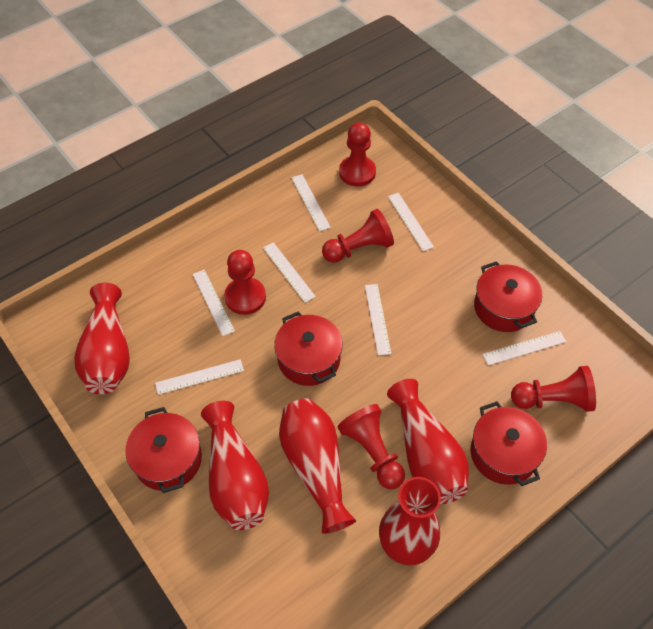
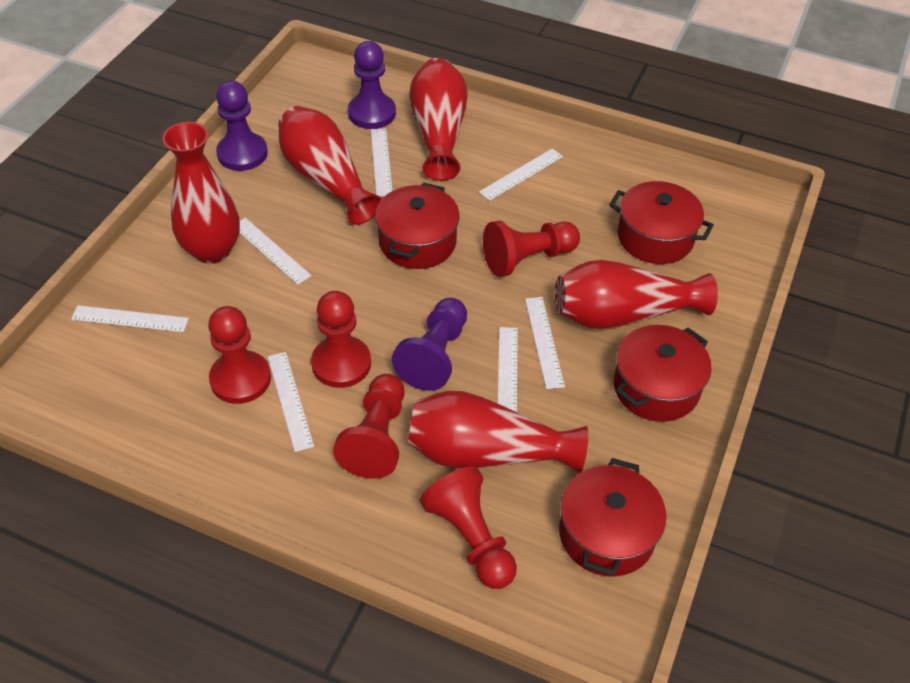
purple pawn: none = 0 -> [216,81,268,171] [348,41,396,129] [392,298,467,391] = 3

